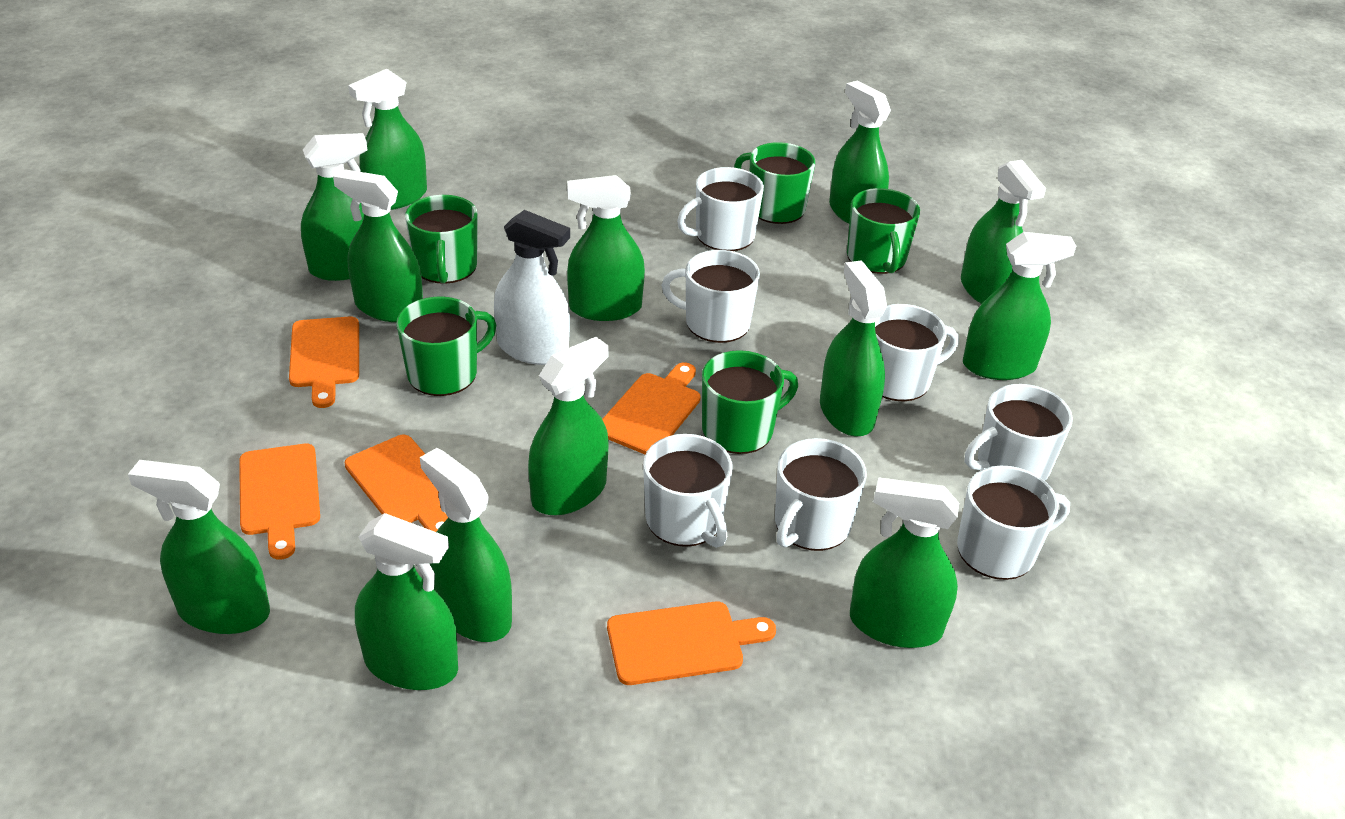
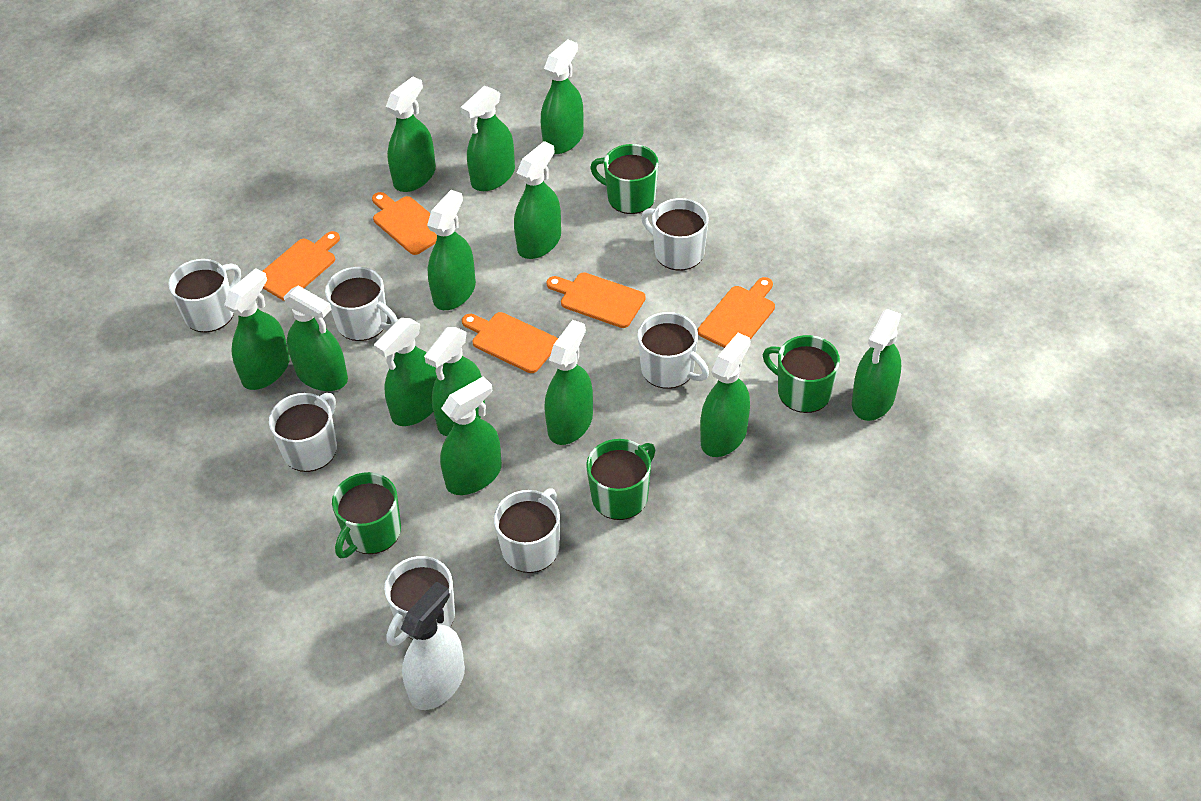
green mug: [396,296,496,396] [405,195,478,284] [702,350,798,454] [734,142,815,224] [847,188,920,274] = 5 -> [332,472,401,558] [586,439,655,520] [590,144,659,214] [763,335,840,413] = 4

